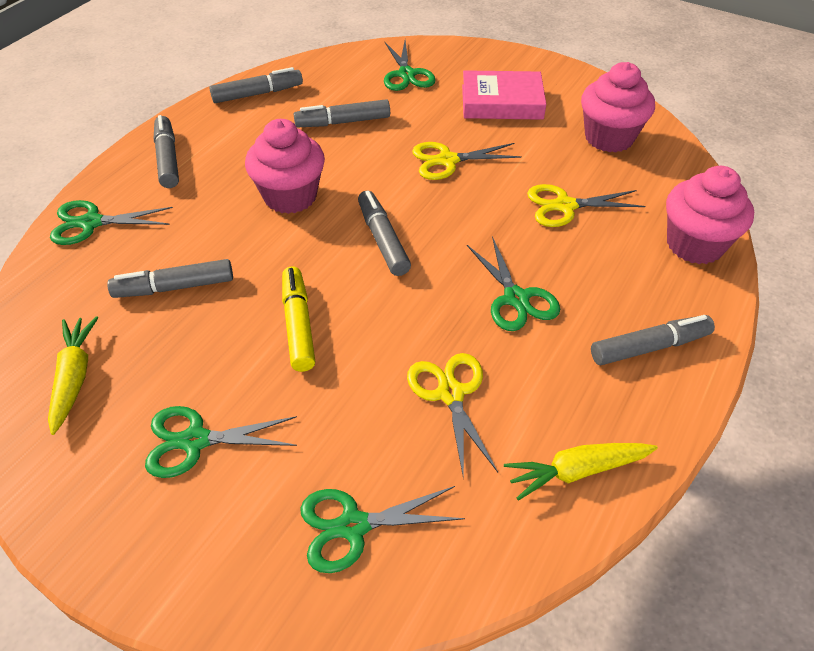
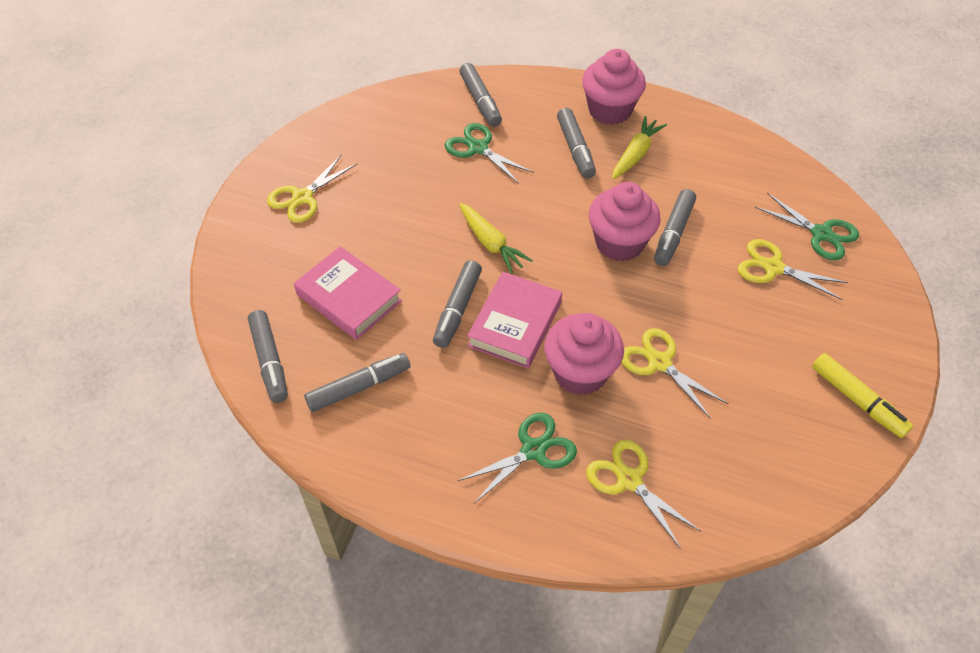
green scissors: [50,200,173,245] [145,406,297,478] [300,486,465,573] [384,41,436,91] [467,236,560,331] = 5 -> [445,123,534,184] [458,413,577,503] [755,193,859,260] = 3
pink book: [462,70,546,120] = 1 -> [294,246,402,340] [467,272,562,369] = 2
yellow scissors: [407,353,498,480] [412,142,522,180] [527,184,645,227] = 3 -> [267,154,358,223] [586,440,702,549] [622,328,728,419] [738,239,848,300] = 4

